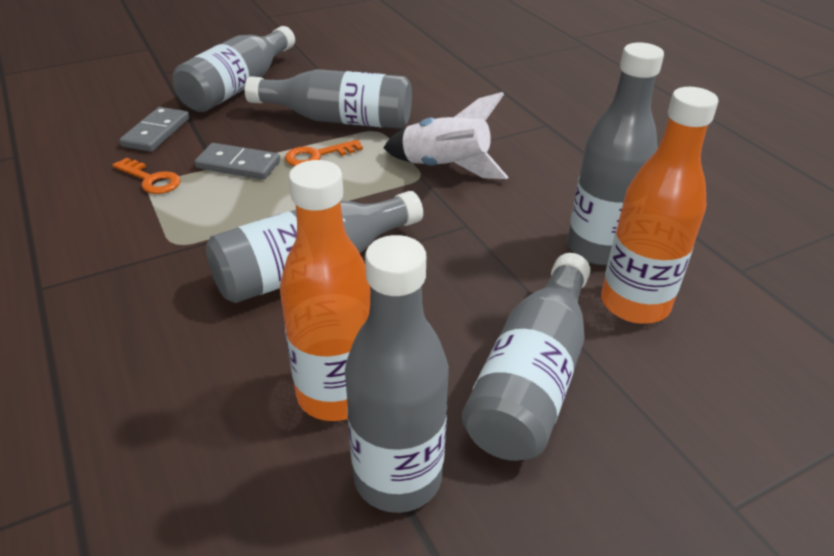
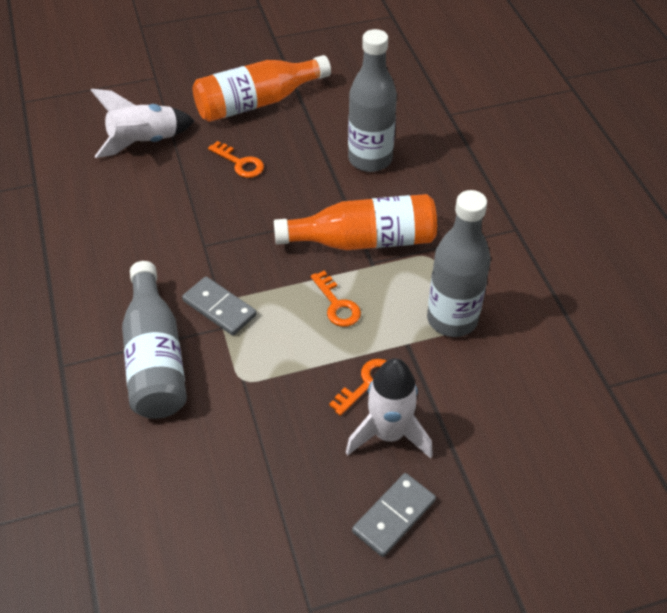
grey bottle: [173,26,295,112] [206,191,423,303] [245,69,412,129] [345,235,449,513] [462,253,590,461] [567,43,664,265] = 6 -> [122,261,187,419] [348,29,397,172] [427,190,491,337] = 3
orange key: [112,158,181,194] [285,140,363,166] = 2 -> [208,141,264,178] [311,271,361,327] [329,359,386,416] = 3
white rocket: [383,92,508,179] = 1 -> [91,89,195,158] [346,358,433,459] = 2

